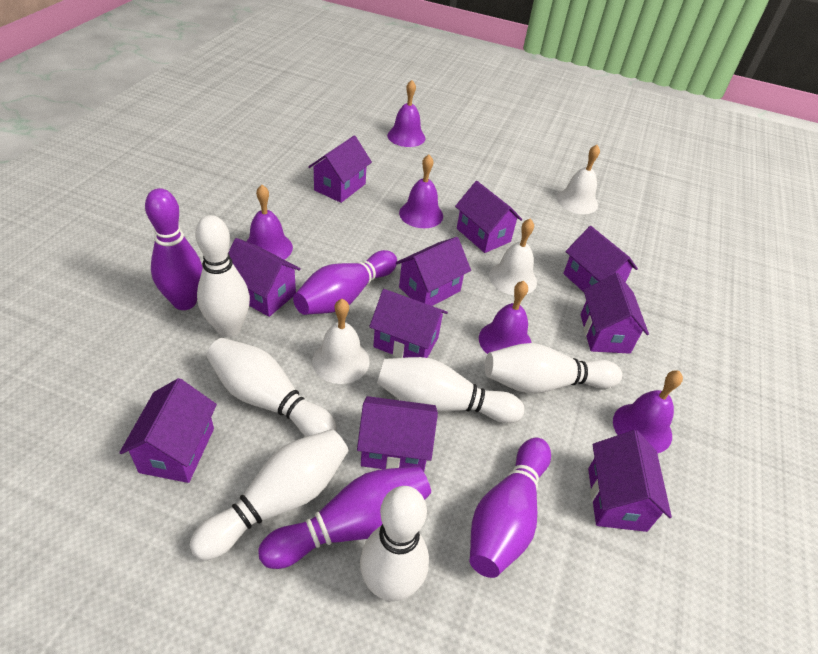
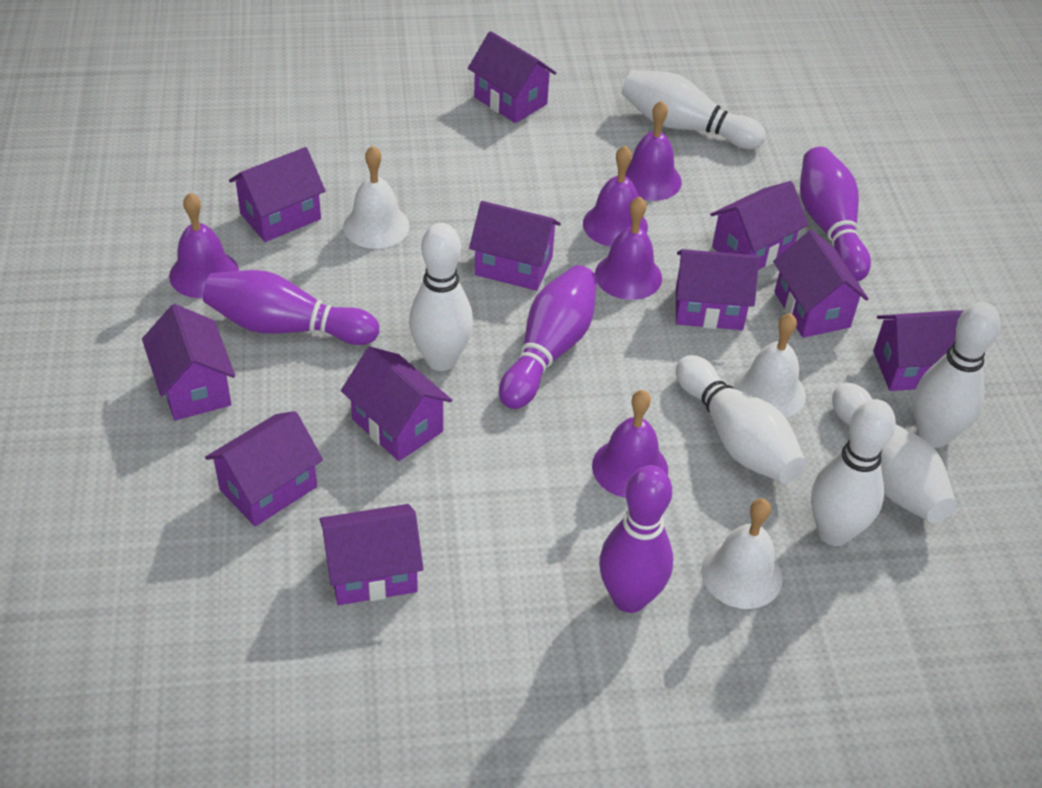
purple house: [119,378,217,483] [228,238,301,317] [308,136,372,203] [357,396,438,472] [369,289,448,358] [396,237,471,306] [455,181,522,253] [563,226,638,292] [581,273,649,354] [588,430,672,532] = 10 -> [142,304,235,420] [205,411,323,526] [229,147,326,242] [320,504,423,605] [341,347,452,461] [468,31,556,123] [469,201,561,291] [676,249,759,330] [710,181,808,270] [773,230,868,338] [873,310,964,391] = 11

